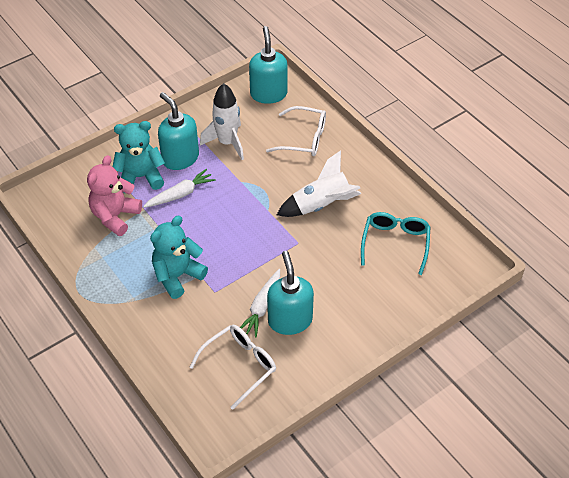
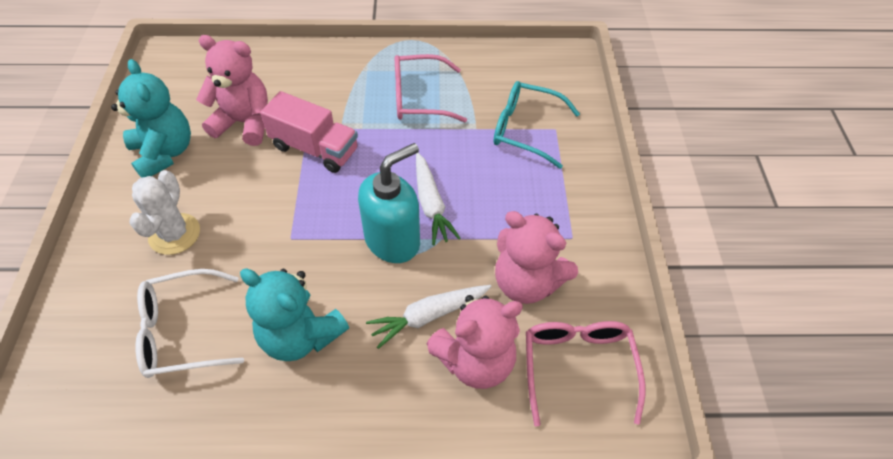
pink glasses: none = 0 -> [395,54,467,122] [526,321,645,427] = 2
pink teddy bear: [87,155,142,236] = 1 -> [196,35,268,146] [427,295,523,389] [495,211,578,304] = 3
pink truck: none = 0 -> [260,91,358,173] = 1
turquoise soap dispenser: [158,92,199,170] [249,26,288,104] [267,251,314,335] = 3 -> [358,143,420,263] = 1
white cactus: none = 0 -> [130,170,200,255] = 1
white glasses: [189,325,276,410] [266,106,326,156] = 2 -> [135,269,244,378] = 1
white rocket: [200,83,244,160] [277,151,361,217] = 2 -> none = 0

